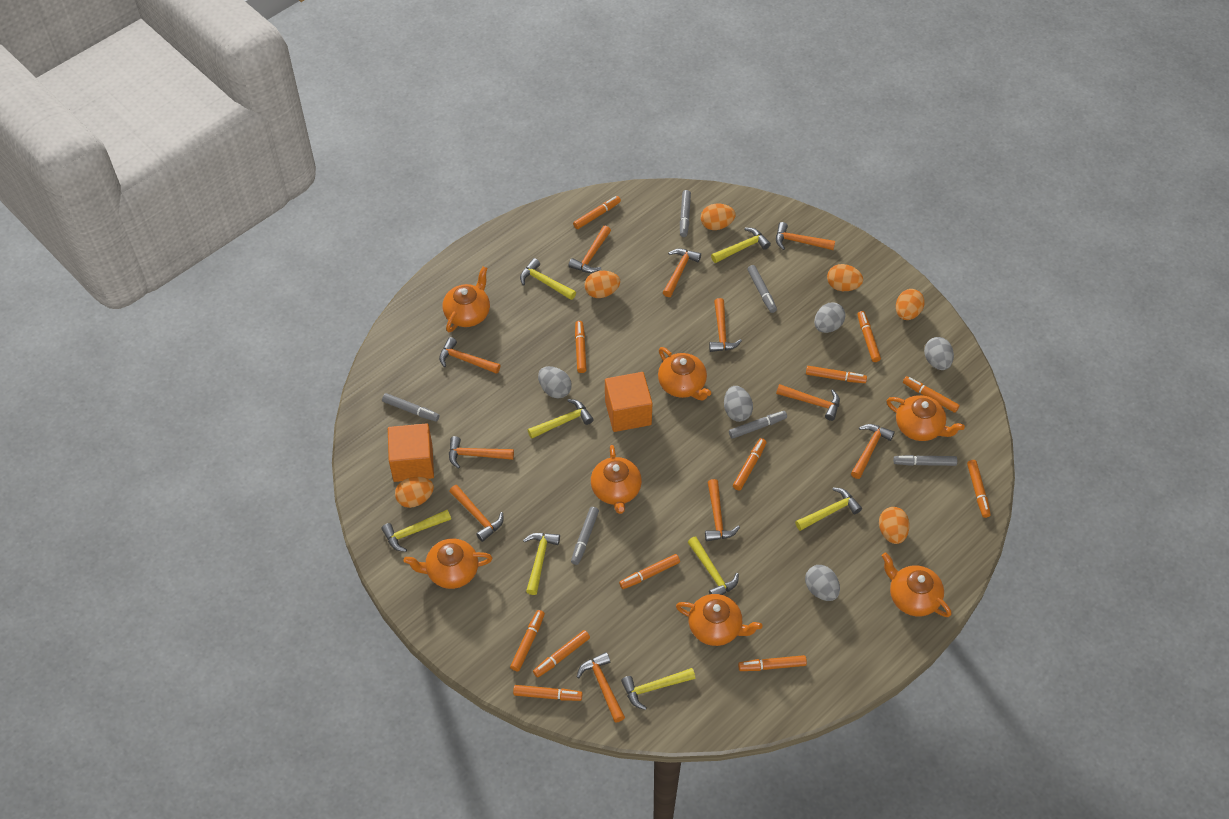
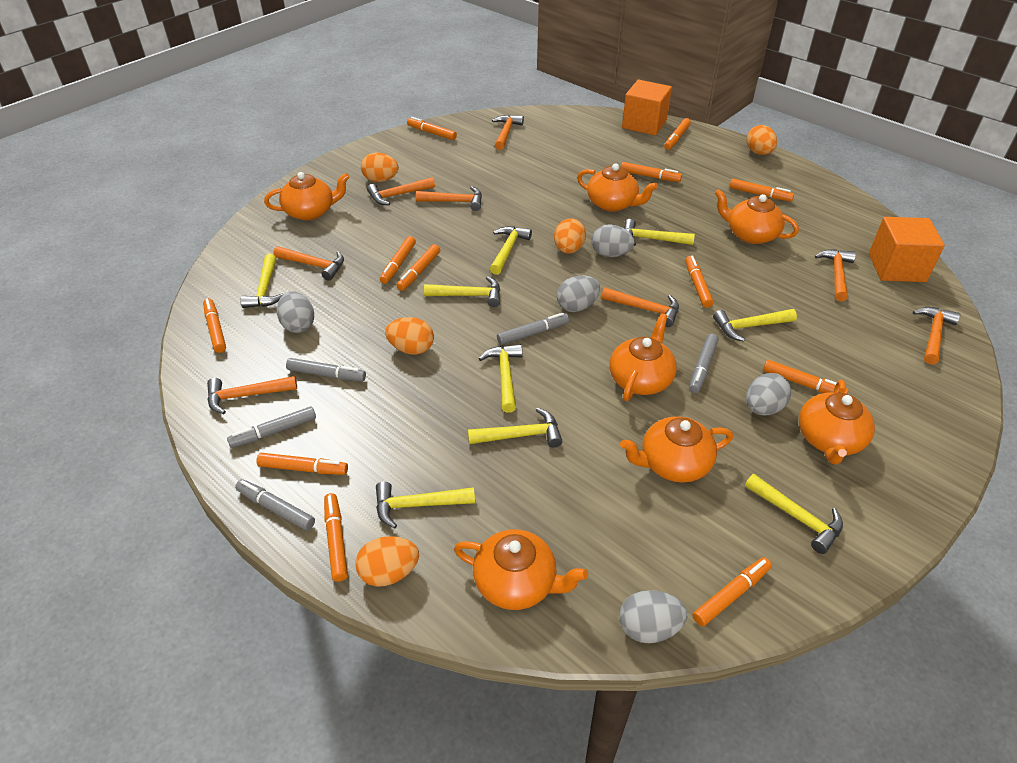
grey marker: [382,393,439,422] [571,507,599,565] [680,190,691,237] [729,411,787,439] [747,265,777,313] [893,455,957,466] = 6 -> [227,406,316,448] [235,479,315,531] [286,358,366,381] [497,312,569,345] [689,334,718,393] = 5
orange egg: [395,477,434,508] [585,271,620,298] [701,204,736,230] [827,264,863,291] [879,507,910,544] [896,289,925,320] = 6 -> [355,536,419,587] [361,153,399,182] [385,317,434,355] [554,219,586,253] [746,125,777,155] = 5
orange hammer: [439,337,501,374] [449,436,514,469] [449,485,504,542] [568,226,611,273] [577,652,625,723] [663,249,701,297] [705,479,740,541] [709,298,742,352] [776,222,835,250] [776,384,840,421] [851,424,895,479] = 11 -> [207,376,297,414] [273,246,344,280] [367,177,435,205] [416,186,482,211] [492,115,524,150] [601,287,679,327] [815,249,856,302] [913,307,960,365] = 8
yellow hammer: [382,510,451,552] [520,258,576,300] [523,533,560,595] [528,399,594,439] [621,668,695,710] [687,537,739,595] [711,227,771,263] [795,487,862,531] = 8 -> [240,254,283,308] [376,481,475,529] [424,276,500,307] [468,408,563,447] [479,344,522,413] [490,226,532,275] [624,219,695,246] [713,309,797,342] [745,474,843,554] = 9

